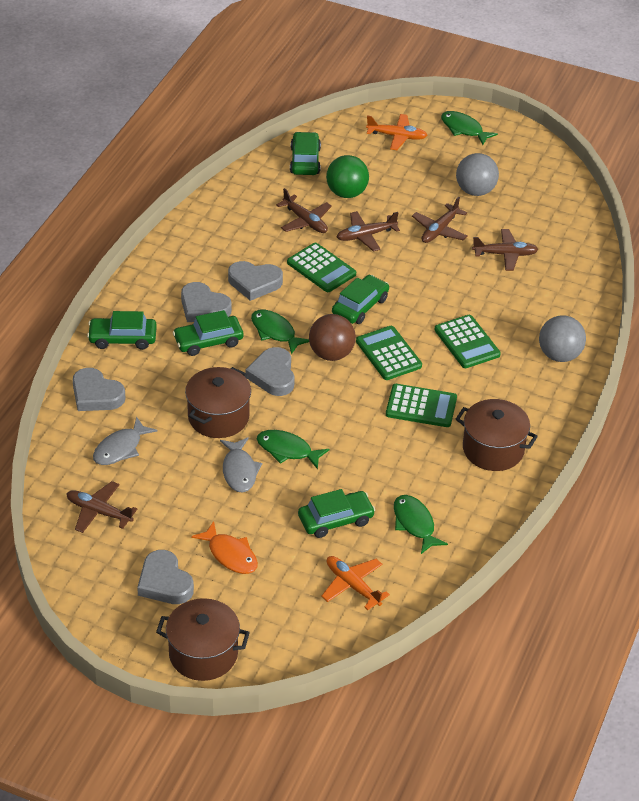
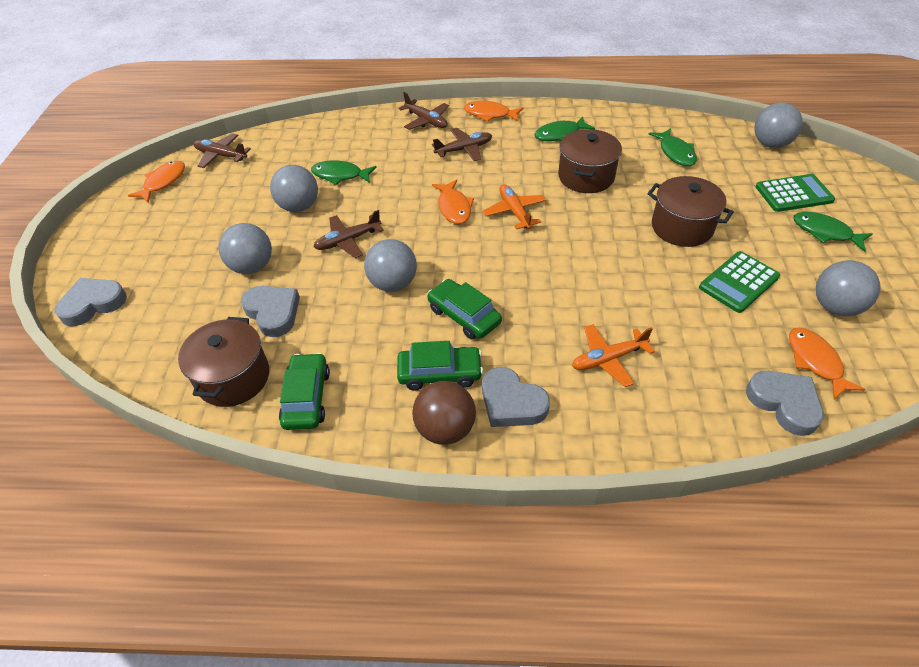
brown plane: [66,481,137,533] [276,188,332,233] [337,211,400,252] [412,197,468,243] [472,229,539,271] = 5 -> [194,133,251,168] [313,210,384,258] [398,92,449,130] [432,128,492,161] = 4
green ball: [326,155,369,198] = 1 -> none = 0
green calculator: [287,243,356,292] [356,326,422,380] [386,384,457,427] [435,315,501,368] = 4 -> [699,251,780,313] [756,174,835,212] = 2
green car: [87,311,157,350] [173,310,243,356] [290,132,321,175] [298,489,375,538] [332,275,389,324] = 5 -> [279,353,330,430] [397,341,483,390] [427,279,502,339] = 3
grey ball: [456,153,499,196] [539,315,586,362] = 2 -> [218,223,272,274] [270,165,318,212] [364,239,417,292] [754,103,803,148] [816,260,881,316] = 5
grey fish: [93,416,157,465] [220,437,262,493] = 2 -> none = 0
grey heart: [73,368,126,411] [137,550,194,604] [181,282,232,322] [228,261,283,301] [246,347,295,396] = 5 -> [55,278,127,326] [241,286,300,337] [482,367,550,427] [746,371,824,436] = 4
orange fish: [191,521,258,574] = 1 -> [128,161,185,203] [432,180,474,224] [464,101,524,122] [789,328,865,400] = 4

